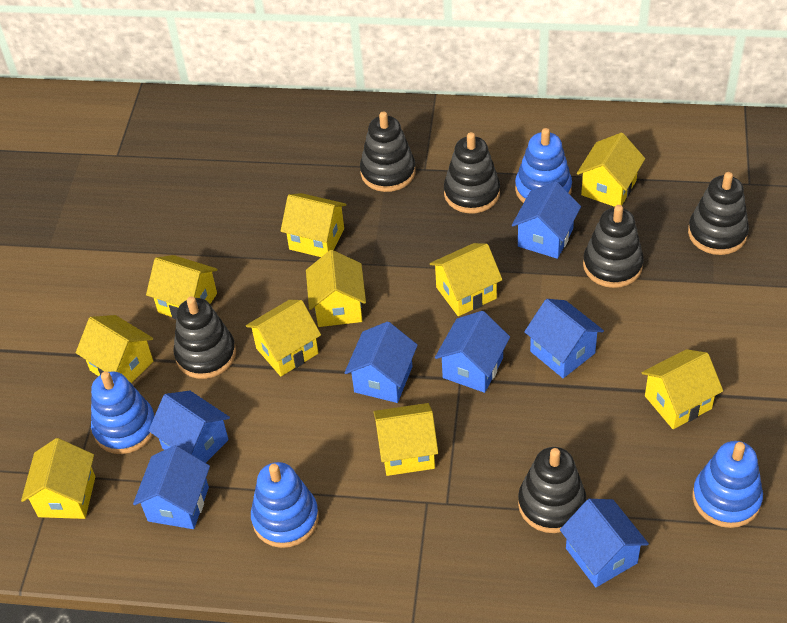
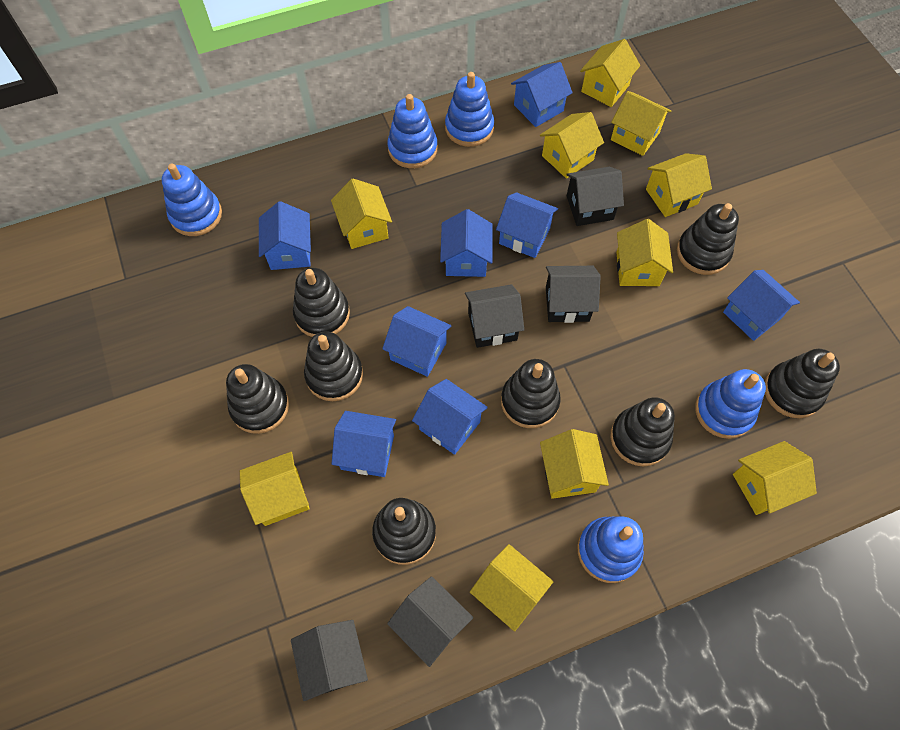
black house: none = 0 -> [291,620,368,701] [387,576,473,667] [465,284,524,348] [546,266,601,323] [566,167,624,226] = 5
black stacking toy: [174,296,236,379] [360,111,416,192] [444,132,500,213] [518,447,587,533] [583,205,644,288] [688,172,749,255] = 6 -> [226,364,289,434] [293,268,350,337] [304,331,363,401] [372,498,436,565] [501,359,561,428] [610,397,675,467] [677,203,739,275] [765,349,840,418] = 8
blue house: [133,445,210,529] [148,391,230,463] [344,321,418,403] [435,311,510,393] [512,181,581,259] [524,299,604,378] [560,499,649,587] = 7 -> [259,201,311,270] [332,411,396,477] [382,306,452,377] [412,379,488,455] [440,209,493,277] [496,192,558,258] [511,62,573,127] [723,270,800,341] = 8
blue stacking toy: [91,371,155,454] [251,462,319,548] [515,128,572,203] [692,441,763,528] = 4 -> [162,164,222,236] [387,94,437,168] [445,72,494,147] [577,517,644,583] [695,369,766,439] = 5

